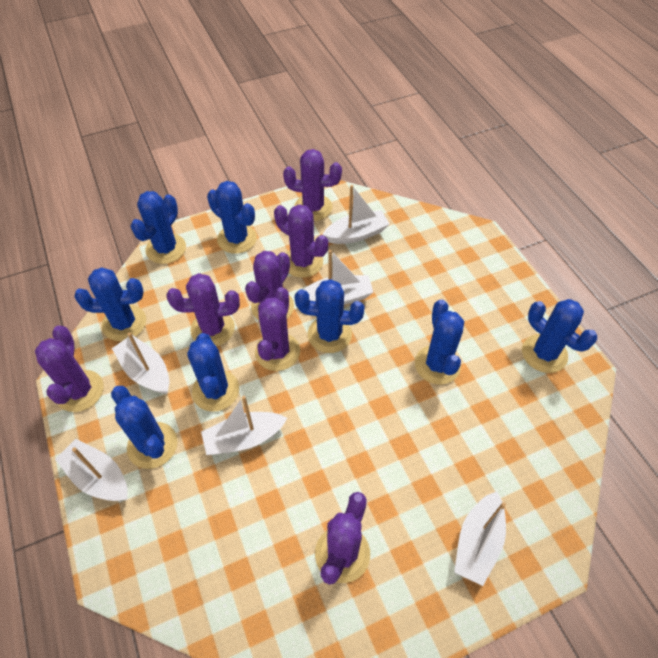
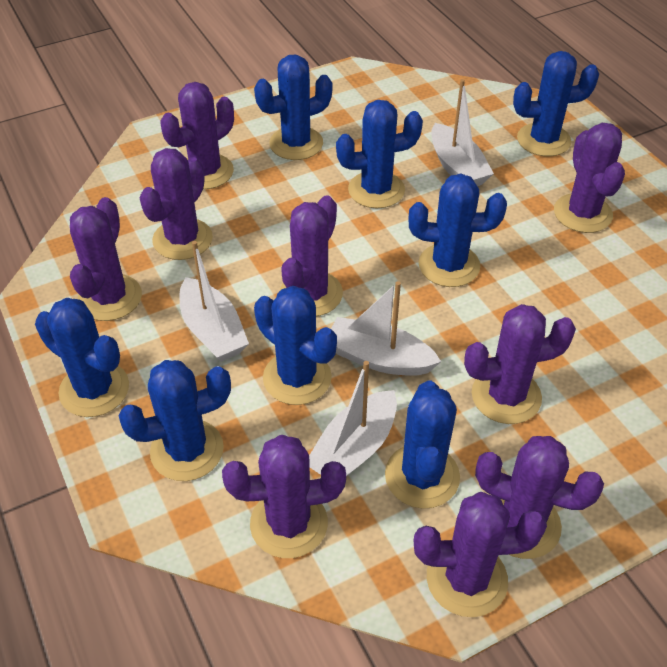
purple cactus: [35,326,104,412] [167,273,240,346] [245,251,294,320] [255,287,300,371] [274,204,328,278] [283,149,342,221] [315,492,370,585] = 7 -> [70,197,142,321] [139,148,213,260] [160,82,234,190] [222,435,346,558] [280,195,343,316] [414,492,547,617] [464,304,576,424] [475,436,604,559] [554,123,625,233] = 9
white boat: [55,439,128,501] [112,332,170,394] [201,396,287,455] [303,250,373,305] [322,185,389,244] [454,492,506,586] = 6 -> [180,241,249,362] [309,361,397,477] [331,281,441,376] [431,79,494,186] = 4

